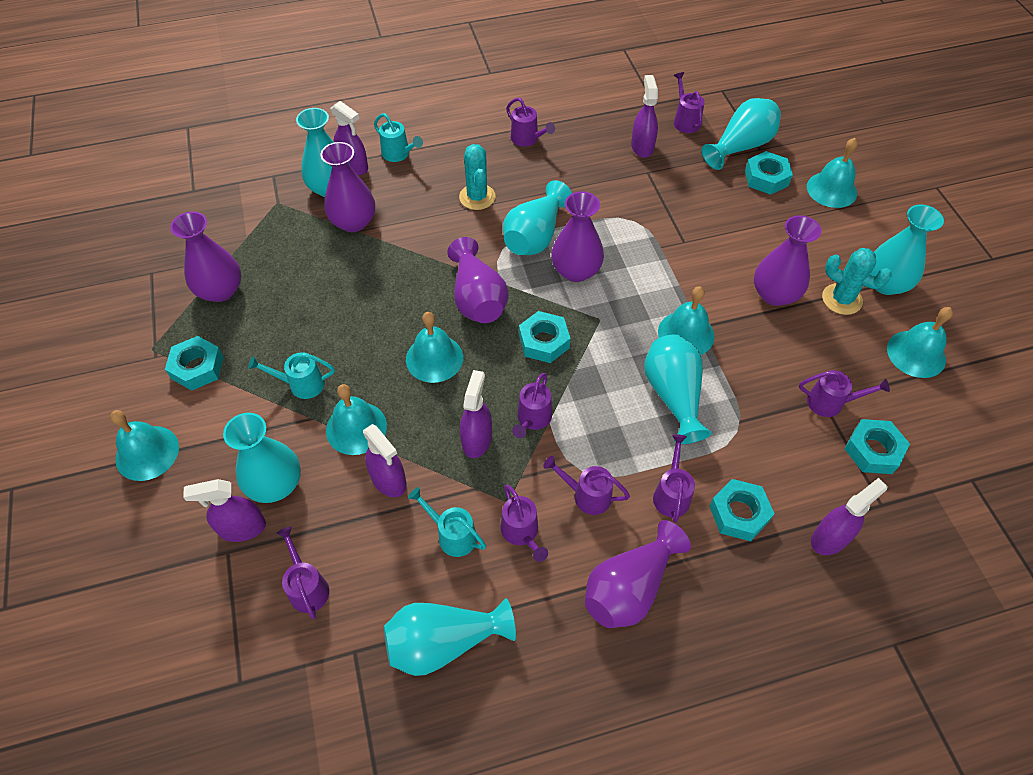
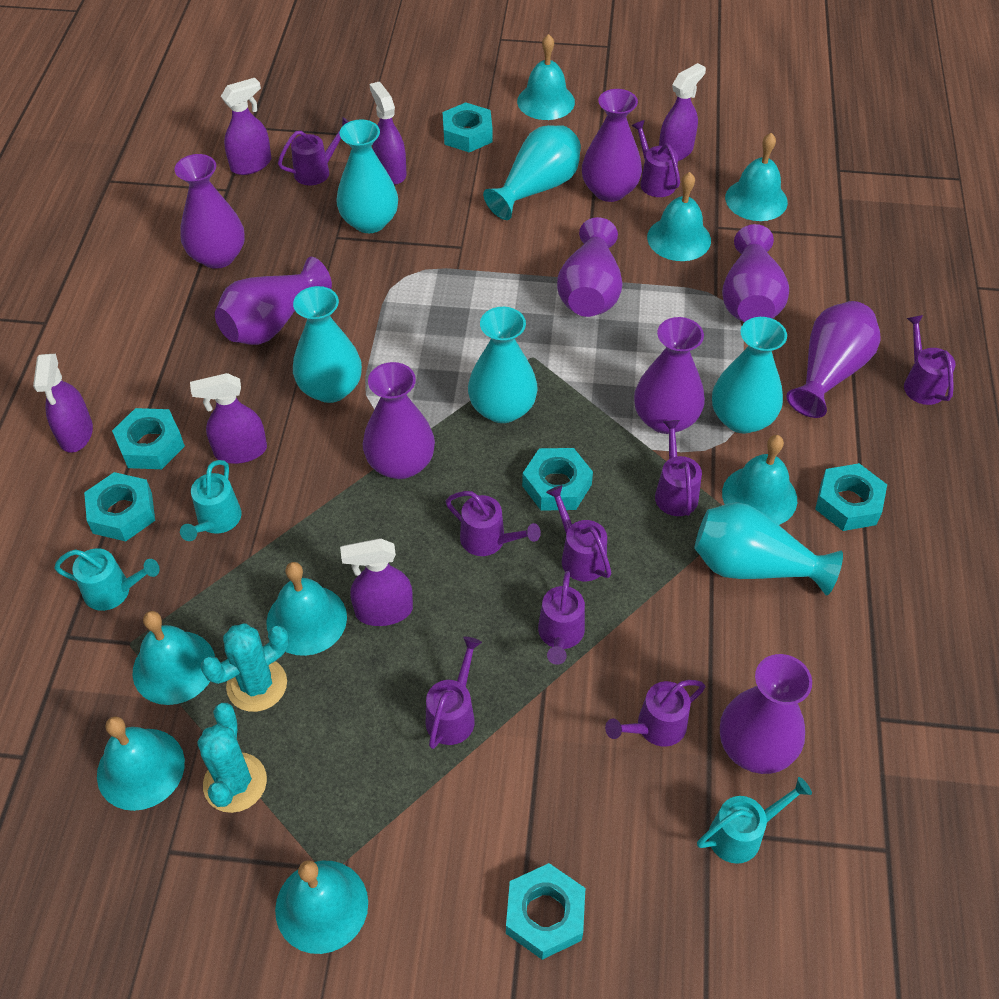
purple vase: [170,212,241,302] [320,142,375,232] [447,237,509,323] [551,191,604,282] [585,520,691,628] [754,215,821,306] = 6 -> [175,154,245,269] [215,257,332,345] [363,362,435,479] [557,217,622,317] [582,89,642,202] [634,317,705,434] [720,654,812,774] [722,224,789,322] [786,301,881,418] = 9
purple watering can: [277,527,329,619] [500,484,548,562] [506,98,555,147] [512,373,552,438] [543,456,630,515] [653,434,695,522] [674,72,705,133] [799,370,890,417] = 8 -> [278,117,349,185] [426,637,482,749] [446,491,541,556] [538,571,585,665] [546,485,611,581] [605,680,705,746] [631,120,680,197] [655,420,702,516] [904,315,956,405] = 9
turquoise bell: [110,410,179,481] [326,384,387,455] [406,312,463,383] [658,286,715,355] [807,138,858,208] [887,307,953,378] = 6 -> [97,716,185,811] [132,611,215,705] [266,562,347,656] [275,860,368,954] [517,34,575,120] [647,172,711,261] [722,435,797,525] [725,133,788,221] = 8
turquoise nut: [165,336,224,391] [519,311,571,363] [709,479,775,541] [745,151,793,195] [844,419,910,474] = 5 -> [84,472,155,541] [112,408,185,469] [443,102,493,152] [506,863,585,960] [522,448,593,511] [815,463,887,531] = 6
turquoise vase: [223,413,301,503] [296,108,350,197] [384,598,516,676] [503,180,572,255] [644,334,712,444] [701,98,781,170] [870,204,944,295] = 7 -> [293,286,362,403] [336,119,398,233] [468,307,538,423] [483,125,581,220] [695,502,843,596] [712,317,787,434] = 6

